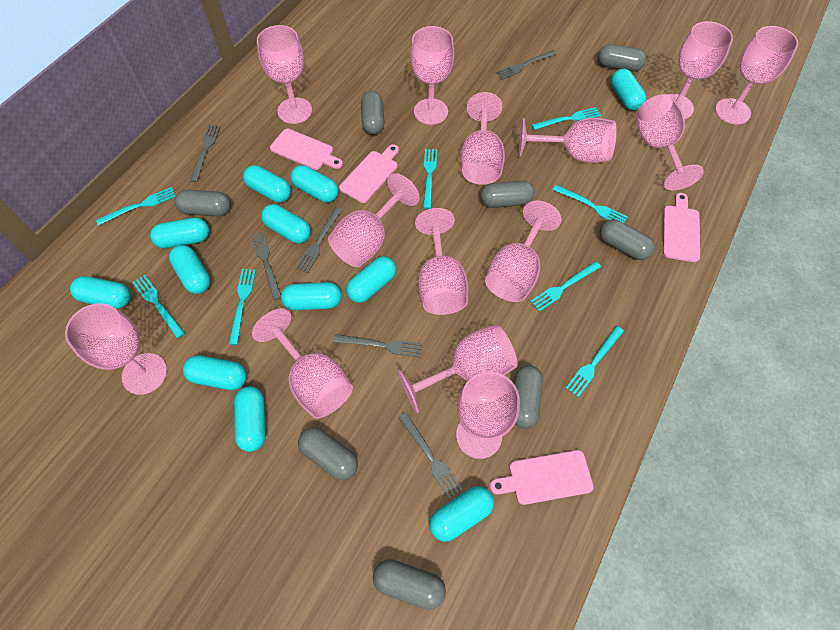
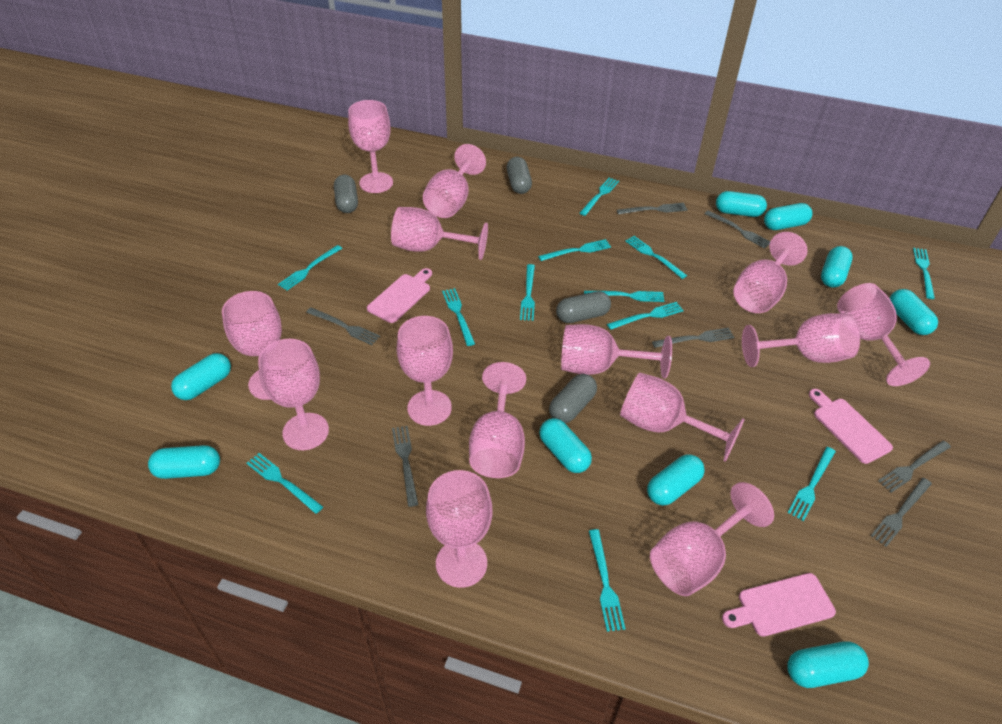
grey capsule: [175,190,231,216] [298,427,358,480] [361,91,384,135] [373,559,446,610] [481,181,535,208] [514,365,543,428] [598,44,646,71] [599,219,655,260] = 8 -> [334,175,358,213] [507,157,532,194] [549,374,597,423] [556,291,611,323] = 4
grey fork: [190,125,220,182] [250,232,281,300] [296,207,342,273] [333,334,422,358] [398,412,463,499] [496,50,557,80] = 6 -> [306,307,380,345] [392,426,418,507] [617,203,688,215] [652,328,734,348] [704,210,770,249] [871,478,932,547] [878,441,951,493] = 7
pink cutting board: [270,129,343,170] [339,145,399,203] [490,450,594,505] [663,193,700,262] = 4 -> [367,268,432,323] [722,573,836,637] [809,389,893,464] = 3
turquoise capsule: [70,276,131,309] [150,217,209,249] [169,245,210,294] [183,355,247,390] [234,386,266,452] [243,165,291,202] [261,204,311,243] [281,282,342,310] [290,165,339,202] [346,256,396,303] [429,486,494,542] [611,69,646,111] = 12 -> [148,445,220,479] [171,353,231,400] [539,418,592,473] [647,454,705,505] [716,191,767,217] [764,203,813,230] [787,641,869,688] [821,246,853,288] [890,289,938,335] = 9
turquoise fork: [96,187,176,226] [132,275,185,338] [229,269,256,345] [423,149,437,209] [530,261,601,312] [532,107,601,130] [553,185,628,223] [566,326,624,397] = 8 -> [246,453,323,514] [278,245,343,290] [442,288,475,346] [520,264,535,321] [538,239,611,261] [580,178,619,216] [584,291,664,302] [589,529,625,632] [607,302,684,330] [625,236,687,279] [788,447,836,521] [913,248,935,299] = 12

